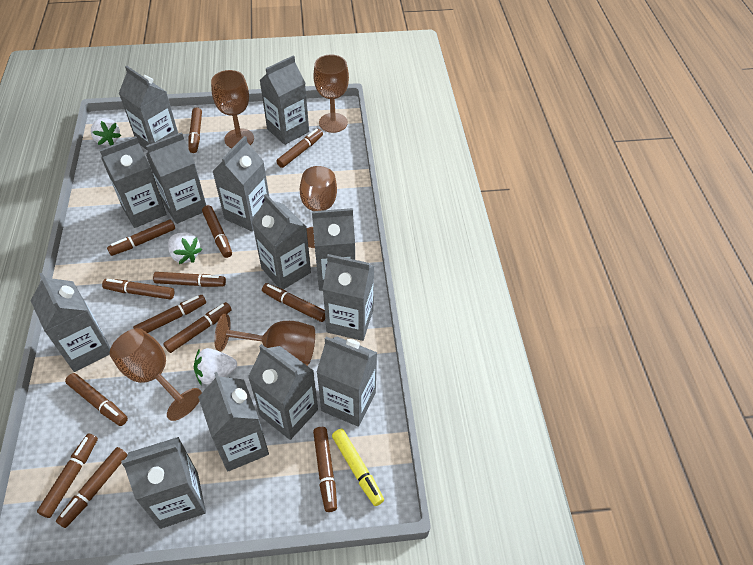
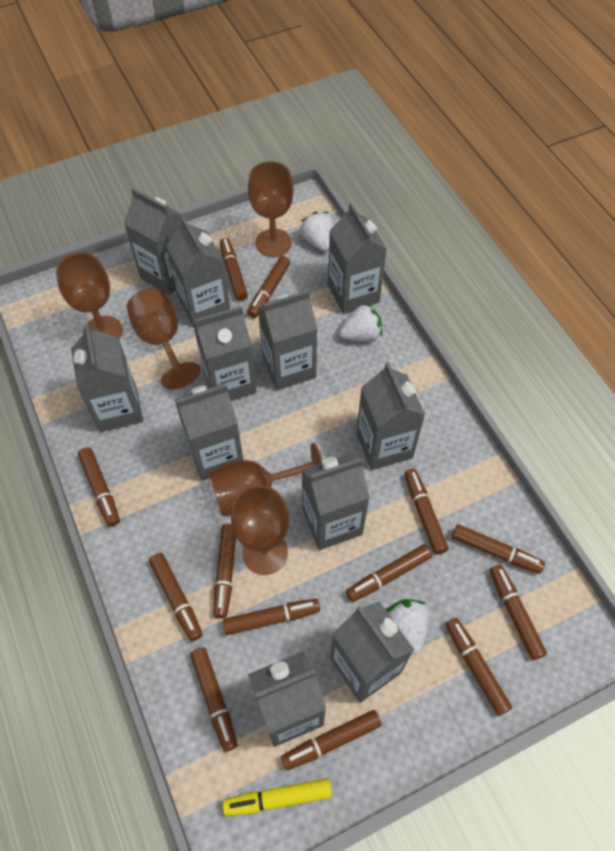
grey carton: [30,273,110,372] [100,136,166,228] [119,66,178,151] [121,437,206,529] [146,132,206,224] [198,372,269,472] [212,136,269,231] [248,344,318,440] [252,194,311,289] [260,55,309,145] [312,208,355,291] [317,336,377,427] [323,254,374,341] = 13 -> [71,323,143,432] [124,188,184,295] [166,216,230,327] [175,384,243,481] [193,306,257,401] [248,651,326,747] [258,290,318,390] [302,454,370,550] [328,203,387,314] [330,602,414,703] [356,362,425,470] = 11

